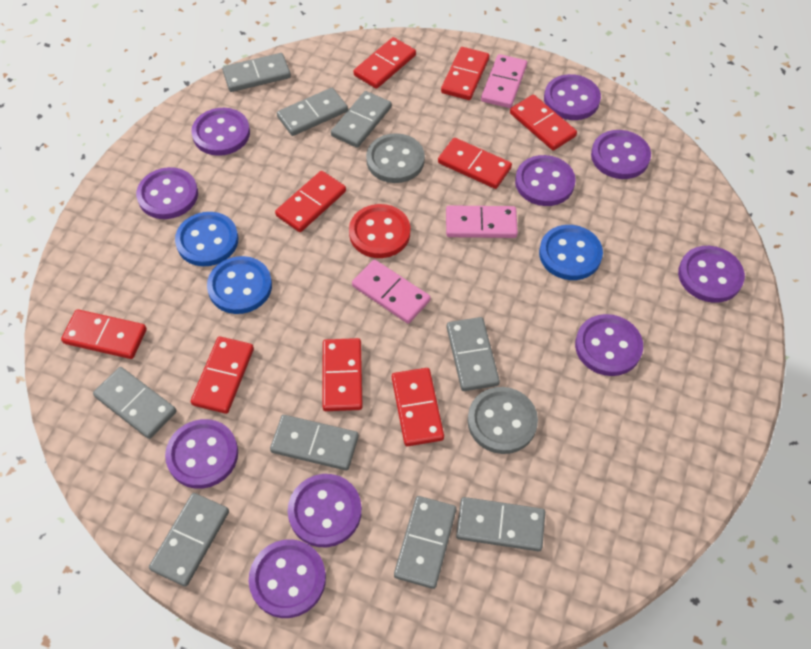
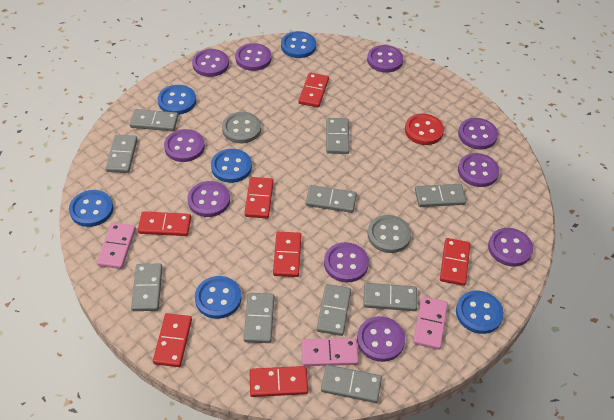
blue button: [175,212,238,266] [207,256,272,314] [539,225,603,280] = 3 -> [69,190,113,227] [158,85,196,115] [195,276,241,319] [211,149,252,183] [281,31,316,58] [456,291,504,334] = 6
grey domino: [93,367,176,439] [149,493,229,587] [222,53,291,92] [270,415,359,471] [277,88,348,136] [331,91,392,148] [394,496,457,589] [446,317,500,391] [456,497,545,551] = 9 -> [106,135,138,173] [130,109,178,131] [131,264,162,311] [244,293,274,343] [306,185,357,213] [317,284,351,336] [321,365,382,403] [326,118,350,154] [363,283,417,311] [415,184,466,207] = 10
red domino: [61,309,147,359] [191,337,254,414] [275,171,346,232] [322,338,363,411] [354,37,416,89] [392,368,444,446] [438,138,512,189] [441,47,489,100] [510,95,577,151] = 9 -> [138,211,191,236] [153,313,192,367] [244,177,274,218] [249,366,308,397] [273,232,301,277] [298,72,329,107] [440,238,470,286] = 7

